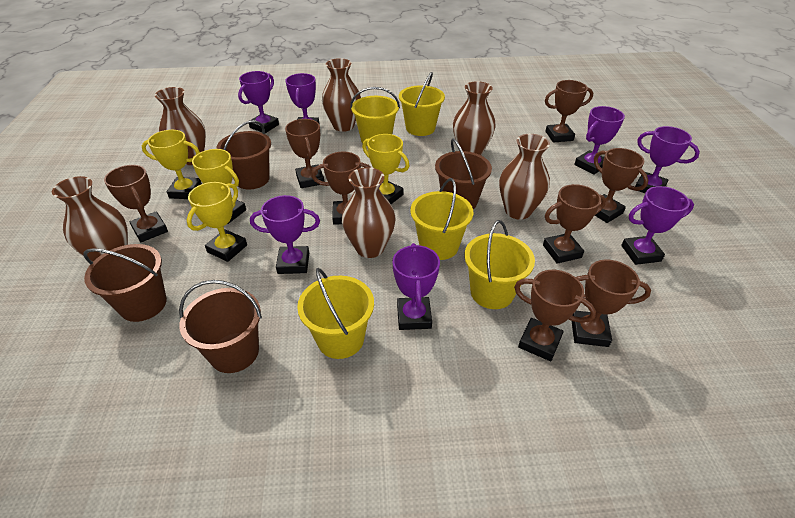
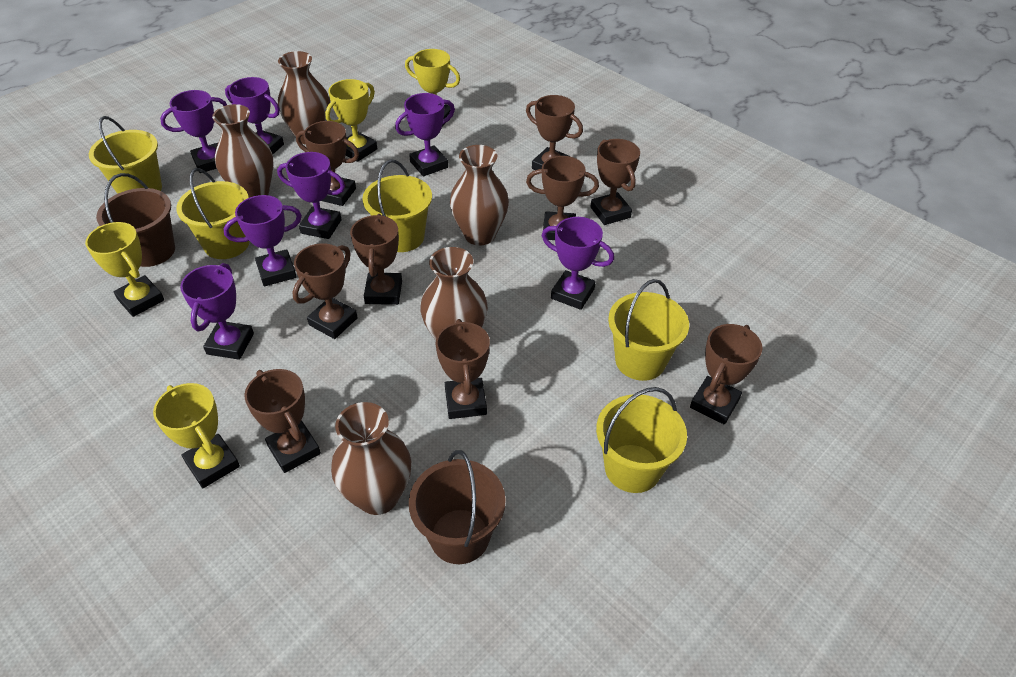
brown bucket: [83,244,167,322] [179,280,262,373] [216,120,271,190] [435,138,492,209] = 4 -> [96,173,175,267] [409,450,506,564] = 2
brown trophy: [104,165,168,242] [285,119,324,188] [312,152,372,225] [514,270,596,361] [543,184,606,264] [545,80,593,143] [572,260,651,347] [594,148,648,223] = 8 -> [244,369,321,473] [292,243,358,339] [296,121,359,206] [350,214,402,305] [436,319,490,419] [526,95,583,170] [526,156,599,240] [591,139,640,225] [690,324,762,424] = 9
brown vase: [52,176,128,262] [155,87,206,165] [322,58,361,132] [342,167,396,258] [453,81,496,155] [499,134,550,220] = 6 -> [212,104,273,198] [278,51,330,145] [331,402,411,515] [420,247,488,340] [450,145,509,246] = 5

